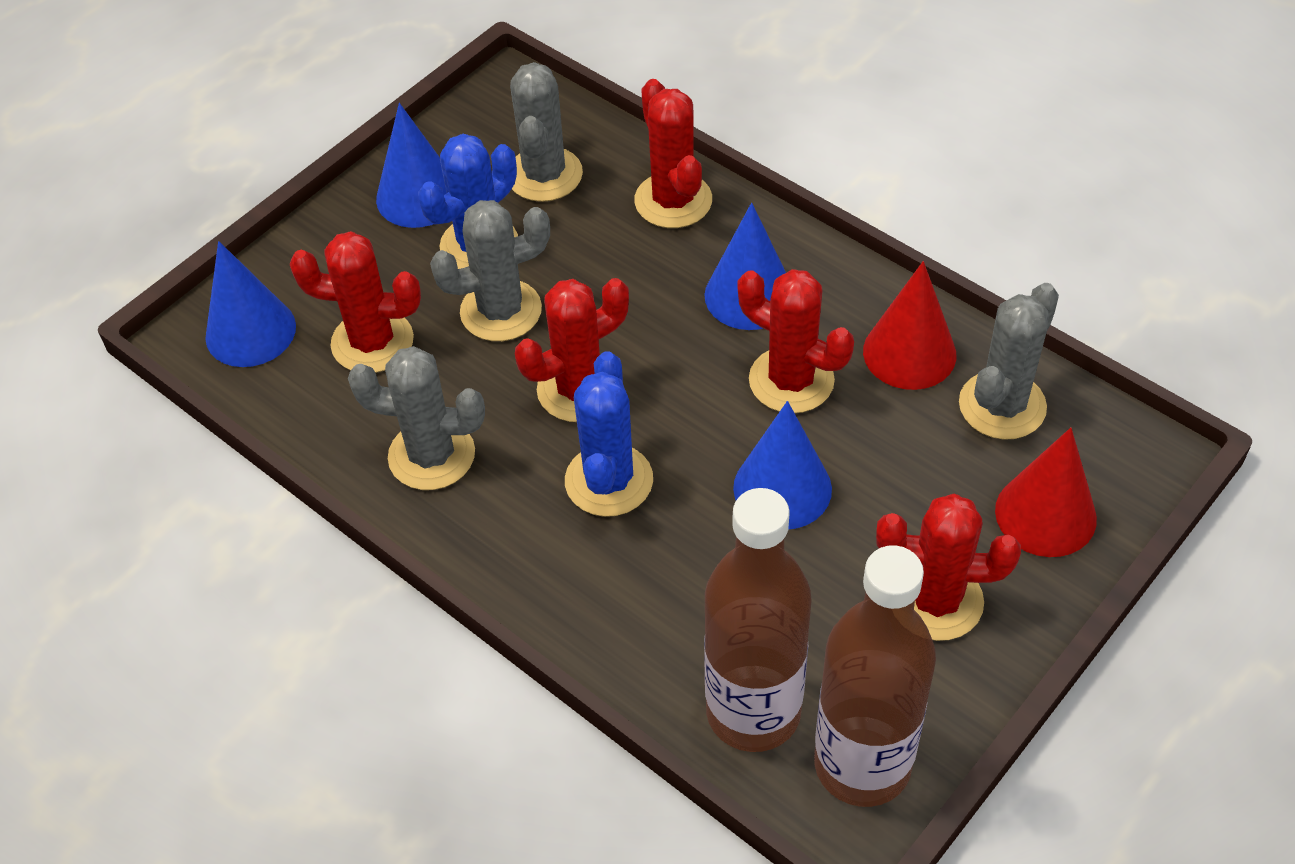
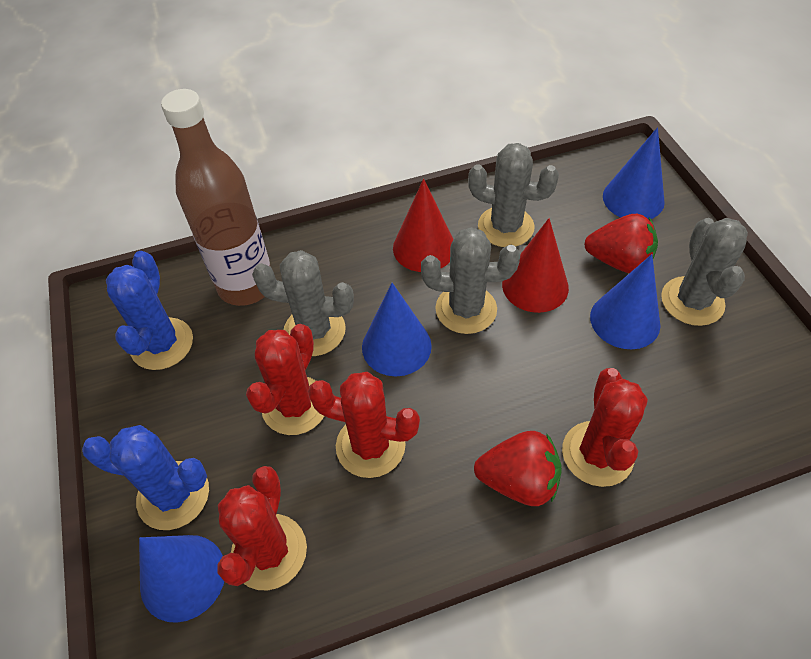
brown bottle: [704,488,811,752] [814,545,936,807] = 2 -> [161,89,271,306] = 1
red cactus: [290,231,421,373] [515,278,629,422] [634,79,712,228] [738,269,854,413] [876,493,1021,641] = 5 -> [217,466,307,590] [246,324,324,435] [308,372,420,478] [562,368,648,487] = 4
red strawberry: none = 0 -> [474,431,562,506] [584,214,658,273] = 2

